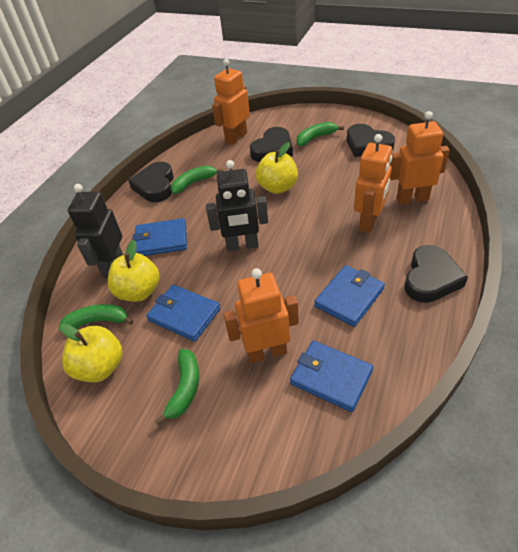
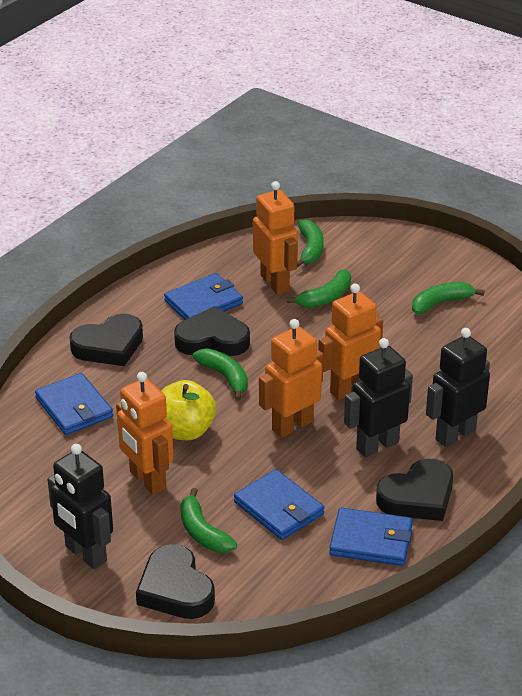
black robot: [68,184,123,278] [206,160,268,251] = 2 -> [47,444,113,569] [344,338,413,457] [426,328,490,447] = 3
green banana: [58,304,133,331] [155,349,199,425] [171,165,223,194] [297,122,344,146] = 4 -> [180,488,237,553] [193,348,248,401] [286,269,351,308] [297,219,324,267] [412,282,485,314] = 5
yellow apple: [60,323,123,382] [108,240,160,302] [255,142,298,194] = 3 -> [161,380,216,440] = 1

